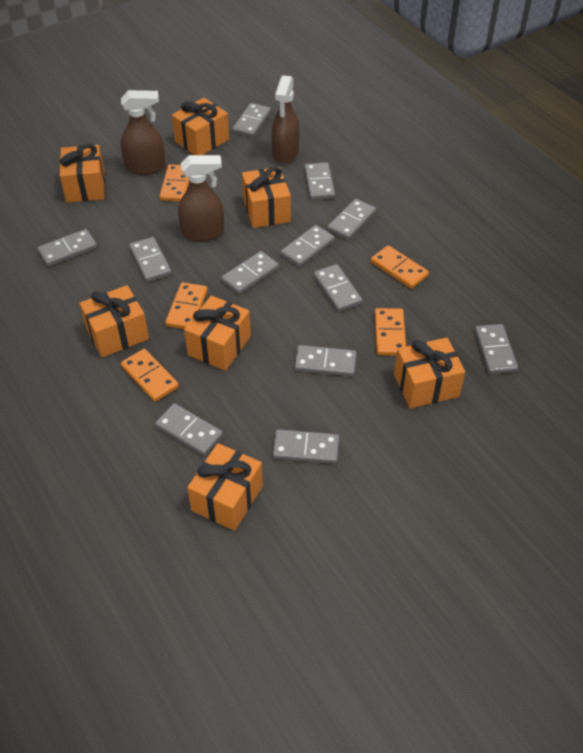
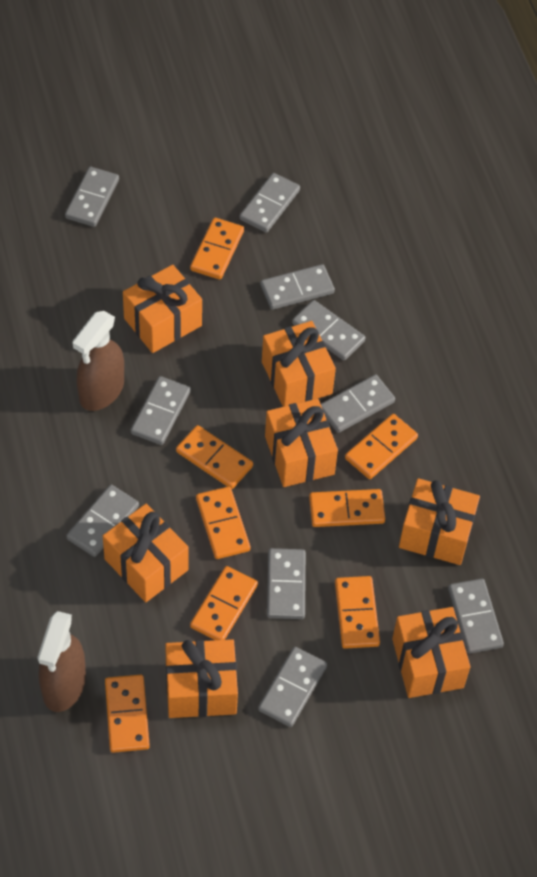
brown spray bottle: [121,90,165,175] [178,155,224,241] [272,75,299,164] = 3 -> [37,611,86,712] [72,311,124,411] = 2
grey domino: [37,229,97,267] [129,237,172,282] [155,403,223,456] [221,251,279,294] [232,103,271,138] [273,429,339,464] [280,225,335,267] [294,345,357,377] [304,162,335,200] [314,264,362,312] [327,199,376,240] [475,324,518,374] = 12 -> [65,167,119,227] [66,485,139,557] [131,376,191,445] [240,173,300,233] [258,647,327,727] [261,264,335,310] [267,548,306,619] [292,300,366,360] [321,375,395,433] [448,579,504,654] = 10
orange domino: [121,349,179,402] [159,164,189,202] [165,282,208,329] [371,245,429,289] [375,308,406,356] = 5 -> [105,675,150,753] [176,425,253,489] [190,218,244,280] [190,566,258,640] [196,487,250,559] [309,489,385,527] [335,576,380,649] [345,414,418,479] = 8

